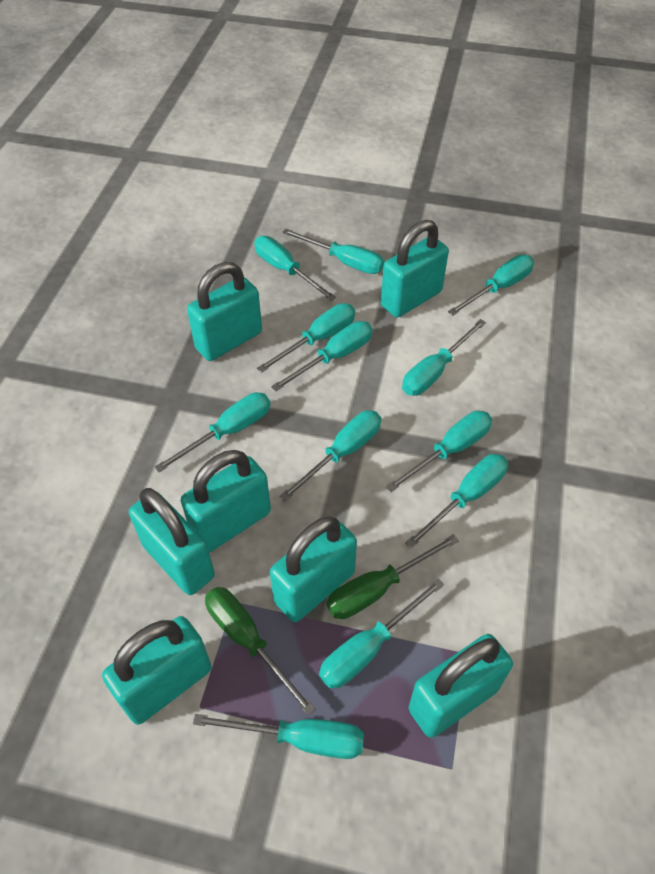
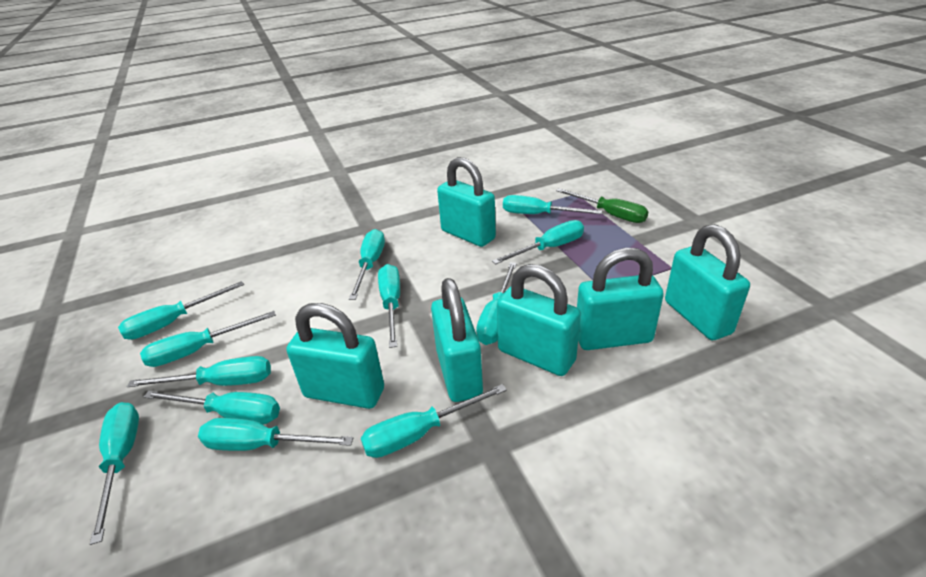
green screwdriver: [205,587,315,716] [327,534,459,619] = 2 -> [556,188,649,223] = 1
turquoise padlock: [102,616,212,724] [129,488,215,595] [181,450,271,552] [187,262,262,361] [270,516,357,622] [381,220,449,317] [409,634,513,738] = 7 -> [287,303,384,409] [431,278,483,402] [437,157,496,247] [497,264,581,376] [577,248,664,350] [665,224,750,340] = 6

